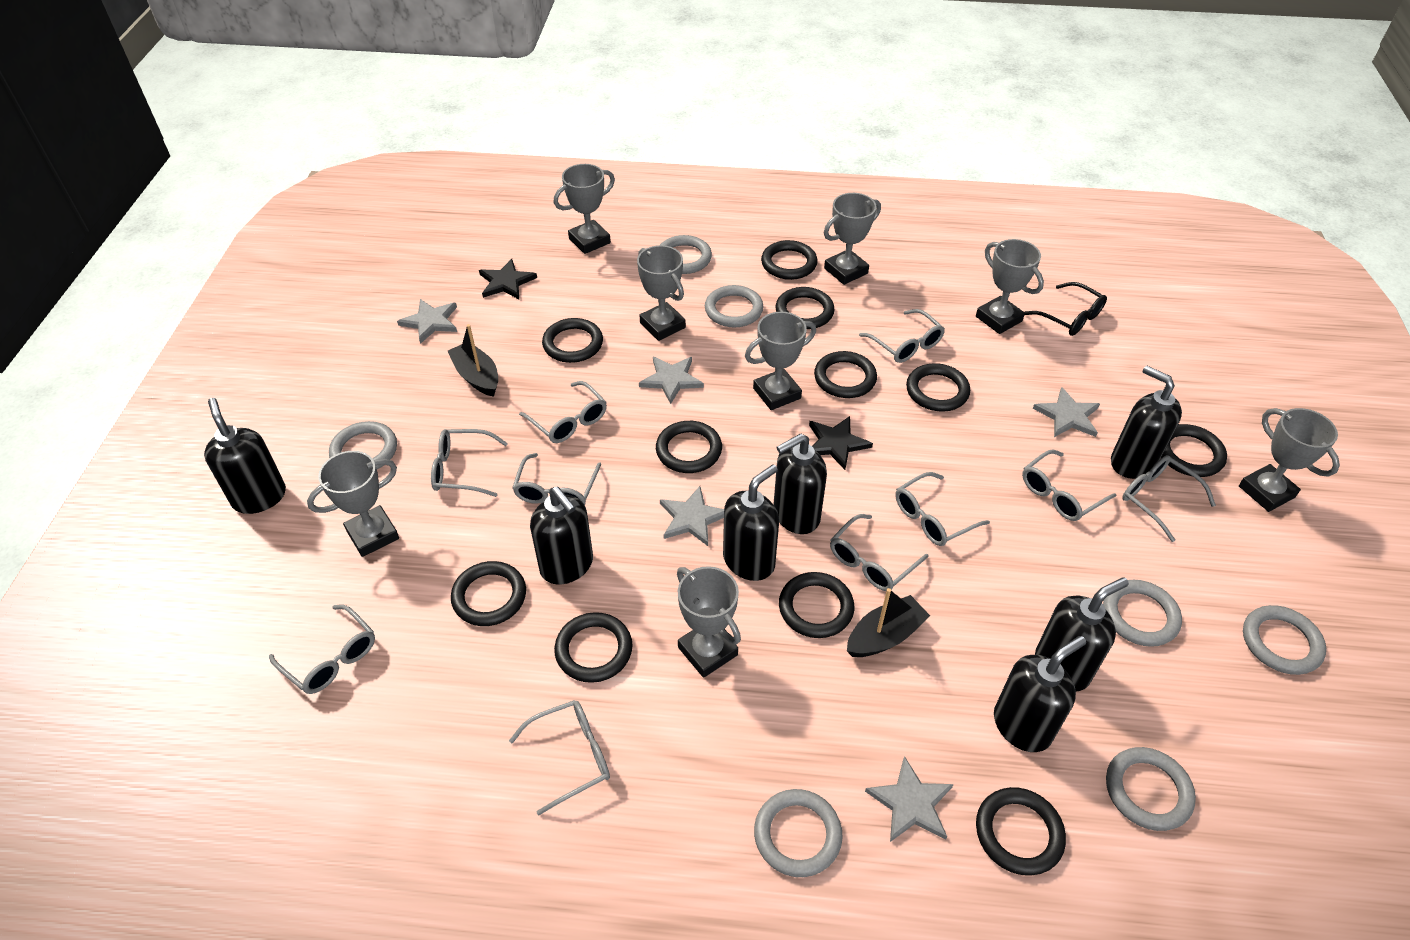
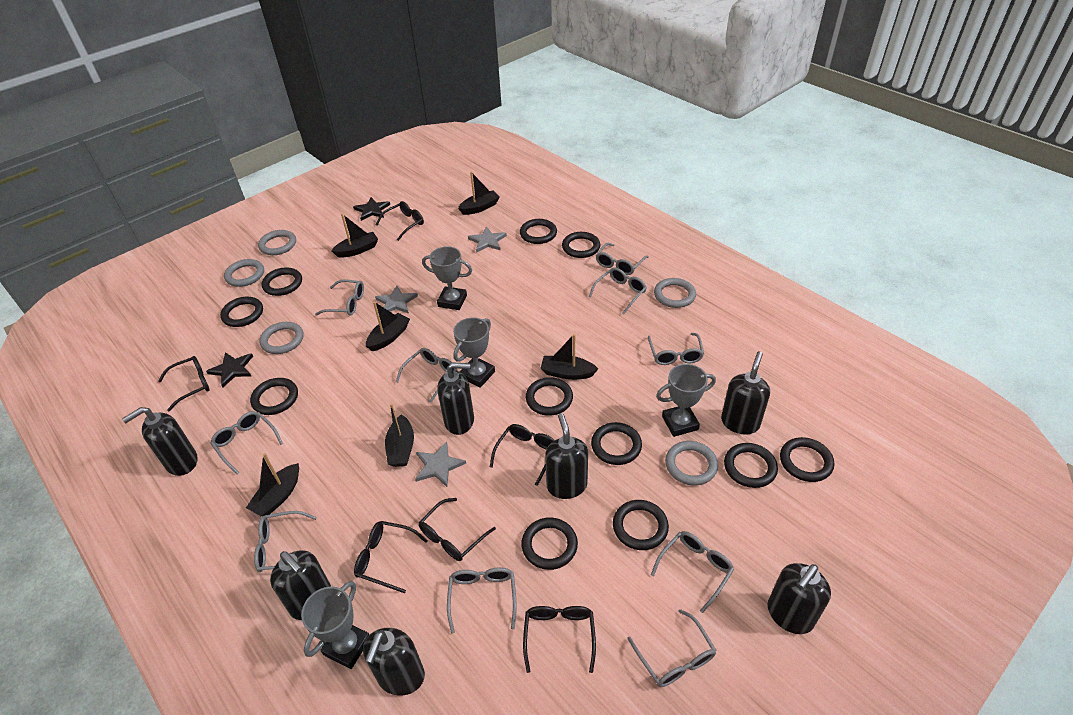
black boat: [448,324,498,397] [847,588,930,657] = 2 -> [246,453,299,516] [331,214,378,258] [366,302,410,351] [385,403,414,467] [458,172,500,215] [540,334,598,380] = 6
black glasses: [1025,282,1107,336] = 1 -> [158,356,209,411] [354,521,428,593] [376,201,424,241] [419,498,496,561] [490,424,555,486] [523,606,596,673] = 6
grey ring: [329,421,397,469] [660,235,712,274] [705,285,763,327] [754,789,843,877] [1103,580,1182,647] [1106,747,1196,831] [1243,605,1326,675] = 7 -> [224,259,264,287] [258,230,296,255] [259,322,304,354] [654,278,696,308] [665,441,718,486] = 5
grey star: [397,299,457,344] [639,357,704,404] [660,486,724,546] [865,756,954,842] [1033,387,1100,437] = 5 -> [375,286,418,314] [415,441,466,487] [468,226,507,253] = 3
grey trophy: [307,451,399,557] [554,164,615,254] [637,245,686,341] [677,566,741,678] [745,312,816,410] [824,193,881,285] [976,239,1044,334] [1239,408,1340,512] = 8 -> [301,581,370,669] [422,246,472,310] [453,318,495,388] [656,364,716,437] = 4

